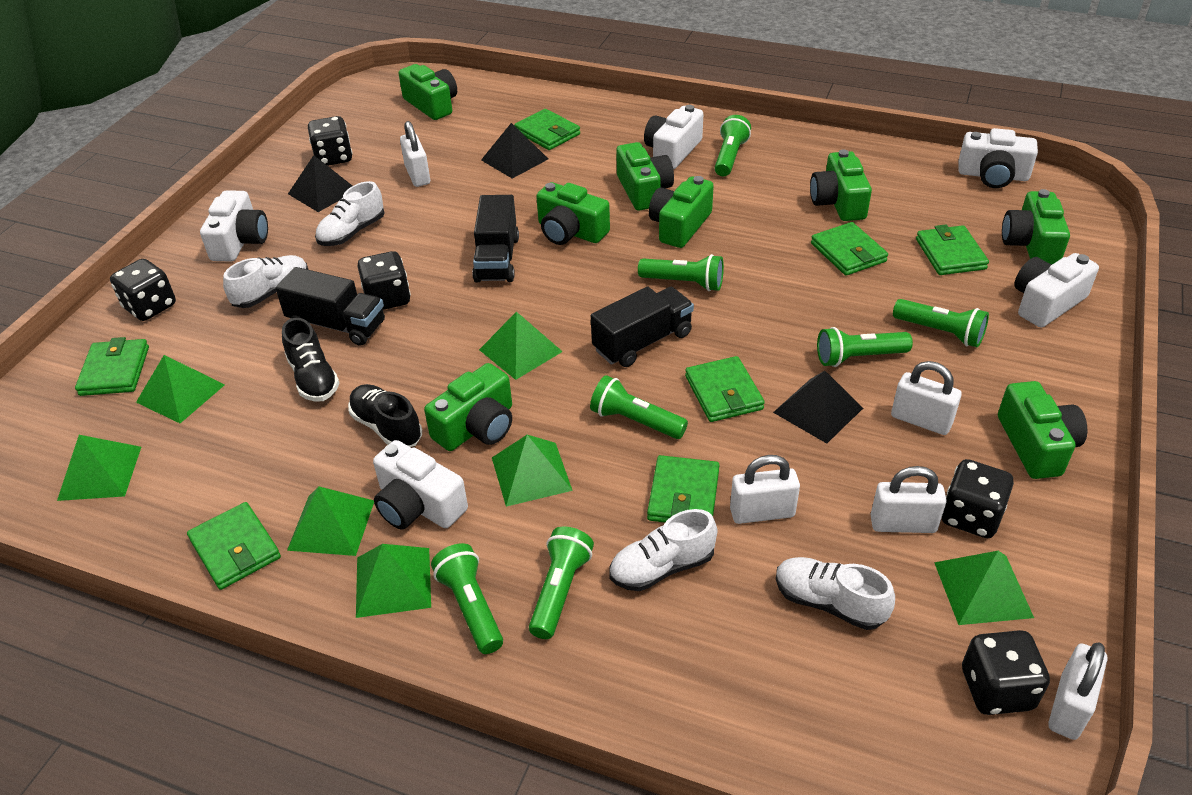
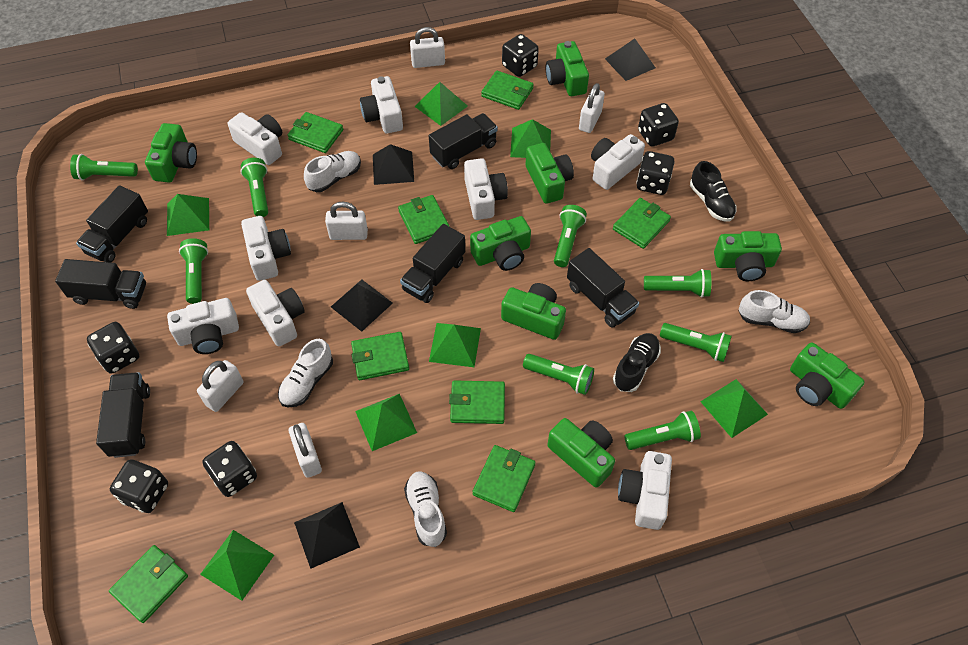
black dice: [110,259,176,321] [308,116,353,166] [357,251,411,310] [942,459,1014,538] [962,630,1050,715] = 5 -> [87,322,139,374] [110,459,168,513] [203,441,257,497] [502,34,539,77] [636,151,675,195] [638,103,679,147] = 6
black pyramid: [288,155,352,212] [481,123,548,179] [773,371,863,444] = 3 -> [294,502,360,569] [331,279,393,332] [373,144,414,185] [605,39,656,81] = 4
black truck: [275,267,385,346] [472,195,519,283] [591,286,694,367] = 3 -> [55,259,146,309] [76,185,148,263] [96,372,150,458] [400,224,465,303] [429,113,498,169] [567,248,639,328] = 6
green flashlight: [431,543,503,654] [529,526,594,639] [590,375,688,439] [638,254,724,291] [715,115,751,176] [817,327,913,367] [893,299,989,347] = 7 -> [70,154,138,180] [179,238,208,304] [240,158,268,217] [523,354,594,395] [554,205,587,267] [624,411,701,450] [644,269,711,298] [660,323,732,362] = 8
green wallet: [75,337,149,396] [187,502,281,590] [514,109,580,150] [647,455,719,523] [685,356,765,422] [811,222,888,276] [916,224,989,275] = 7 -> [109,545,188,623] [288,112,343,153] [351,332,409,380] [398,195,450,244] [449,380,505,424] [473,445,536,512] [481,70,534,110] [613,198,671,249] = 8
white camera: [200,190,268,262] [373,440,468,530] [644,105,703,169] [958,128,1038,188] [1014,253,1099,327] = 5 -> [167,298,239,354] [228,112,282,165] [241,216,291,281] [246,280,305,346] [360,76,403,133] [464,158,508,220] [591,134,645,190] [618,451,672,530] = 8

